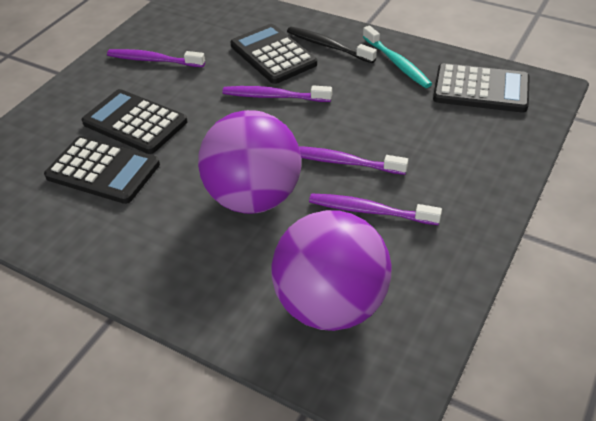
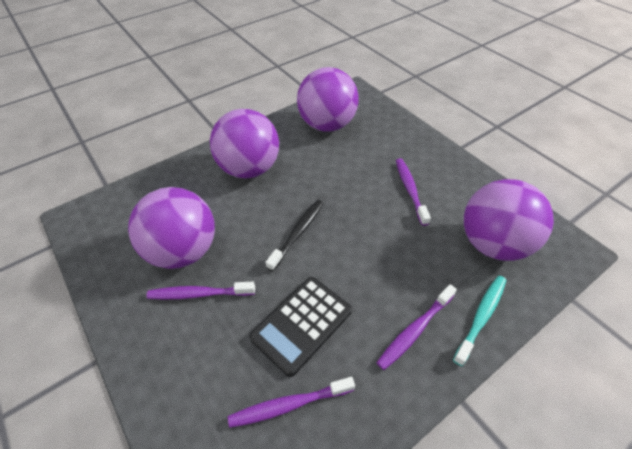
black calculator: [44,136,160,204] [82,89,187,154] [230,24,317,84] [433,63,530,112] = 4 -> [249,277,352,377] = 1
purple ball: [198,110,301,214] [271,210,391,331] = 2 -> [128,187,215,269] [210,109,279,178] [297,67,359,132] [464,179,554,261] = 4

